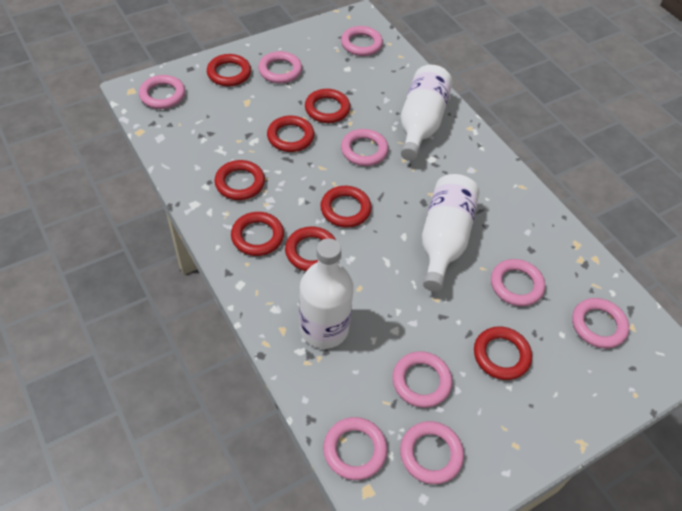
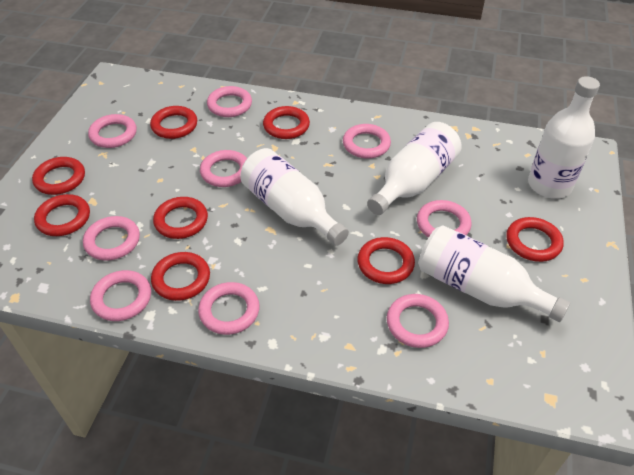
white bottle: [299,238,354,349] [401,65,453,161] [422,174,480,292] = 3 -> [240,148,349,246] [367,122,462,215] [419,225,570,322] [528,76,600,199] = 4

